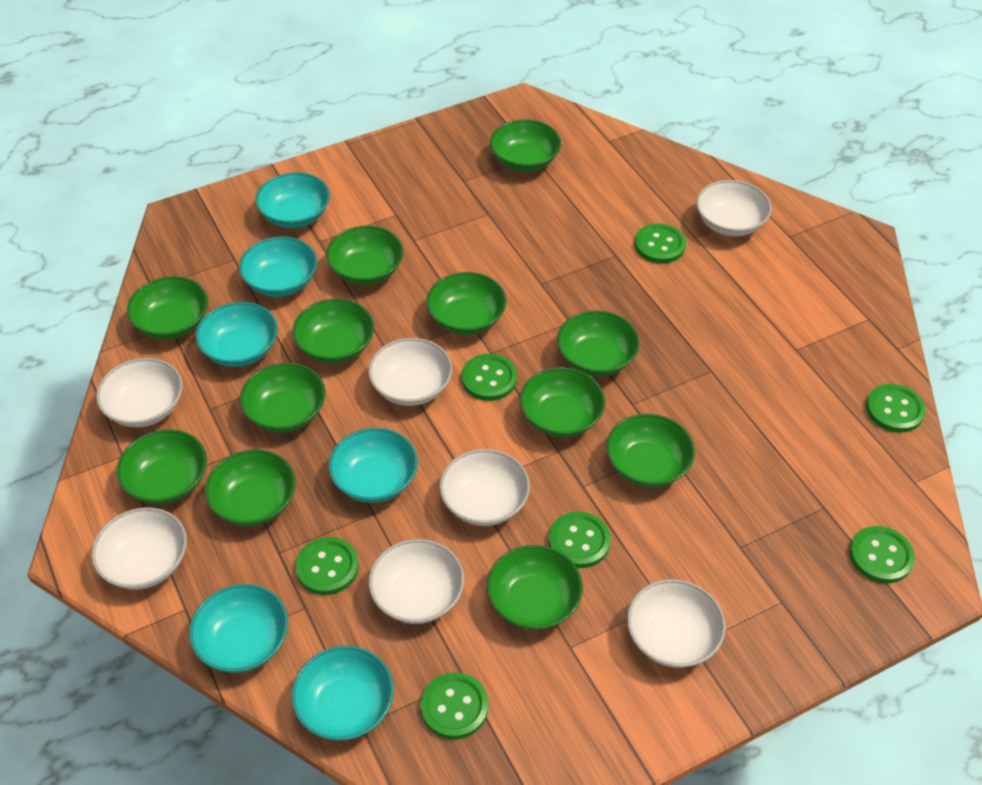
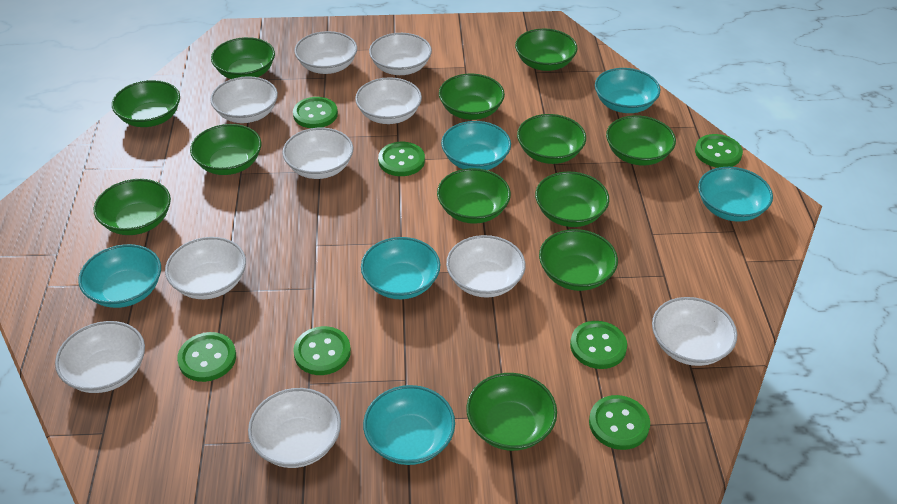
white bowl: [92,507,187,589] [96,358,183,427] [368,338,452,406] [369,539,464,624] [439,449,530,526] [627,579,726,668] [696,180,772,236] = 7 -> [55,321,145,393] [165,237,246,299] [210,76,278,123] [248,388,341,468] [283,128,353,179] [294,31,357,74] [355,77,422,124] [369,33,432,75] [446,235,525,298] [652,297,737,366] = 10

